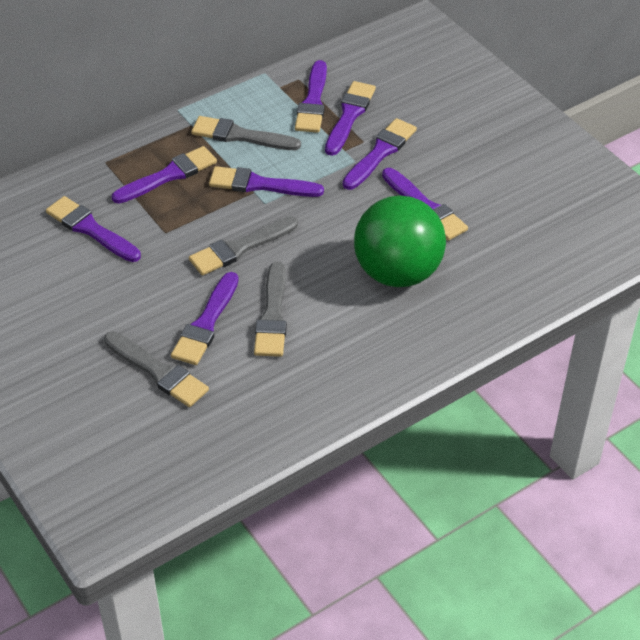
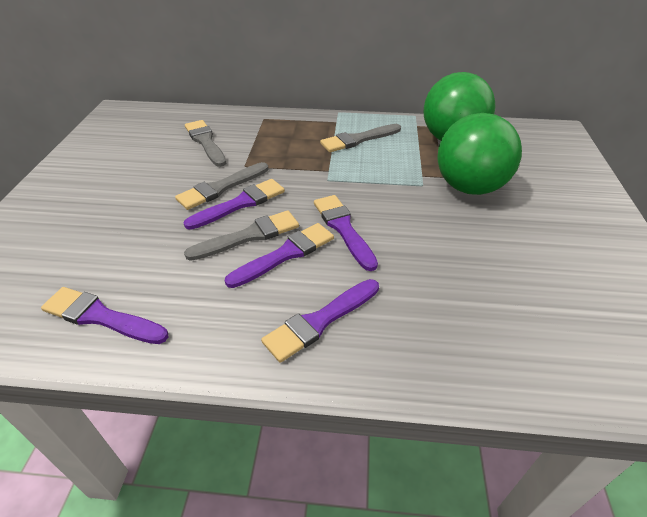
green ball: [354,195,446,287] = 1 -> [423,72,495,140] [437,113,522,195] = 2
purple brush: [46,196,141,262] [112,146,217,204] [171,272,239,365] [209,166,324,197] [295,60,327,133] [325,81,376,156] [343,118,417,190] [382,168,468,241] = 8 -> [41,287,168,344] [184,179,285,230] [225,223,334,288] [261,279,379,363] [314,195,378,271] = 5

